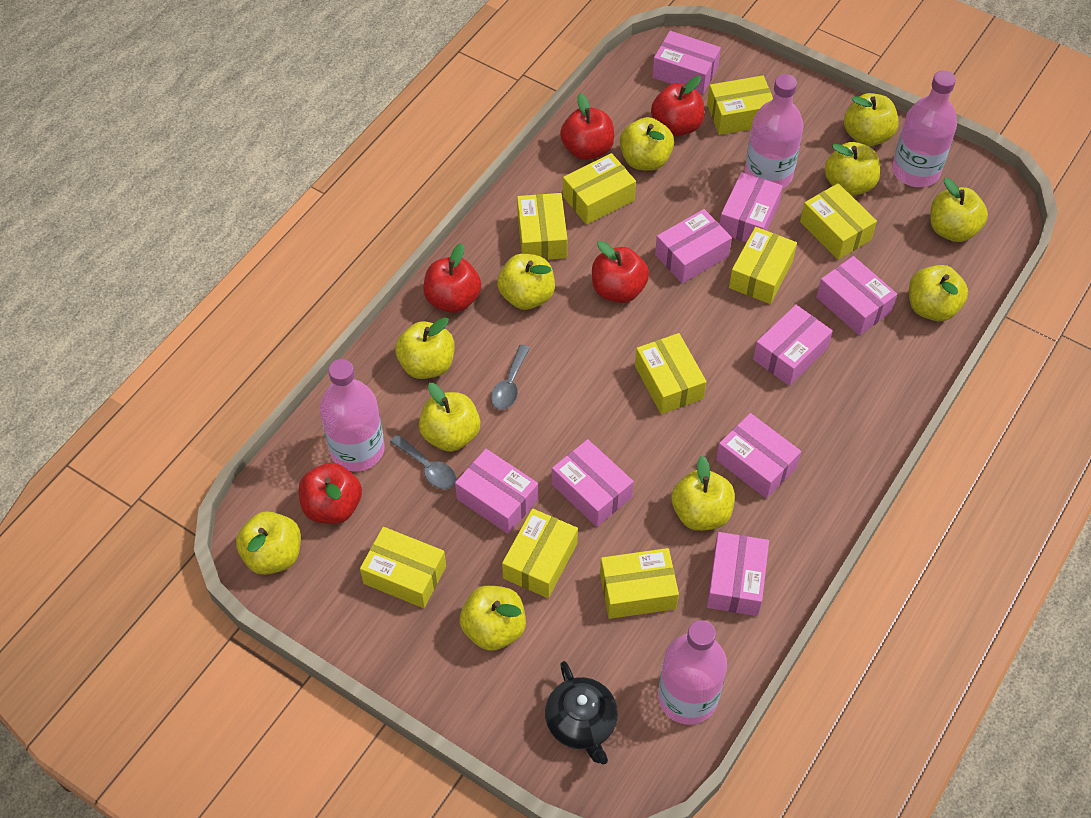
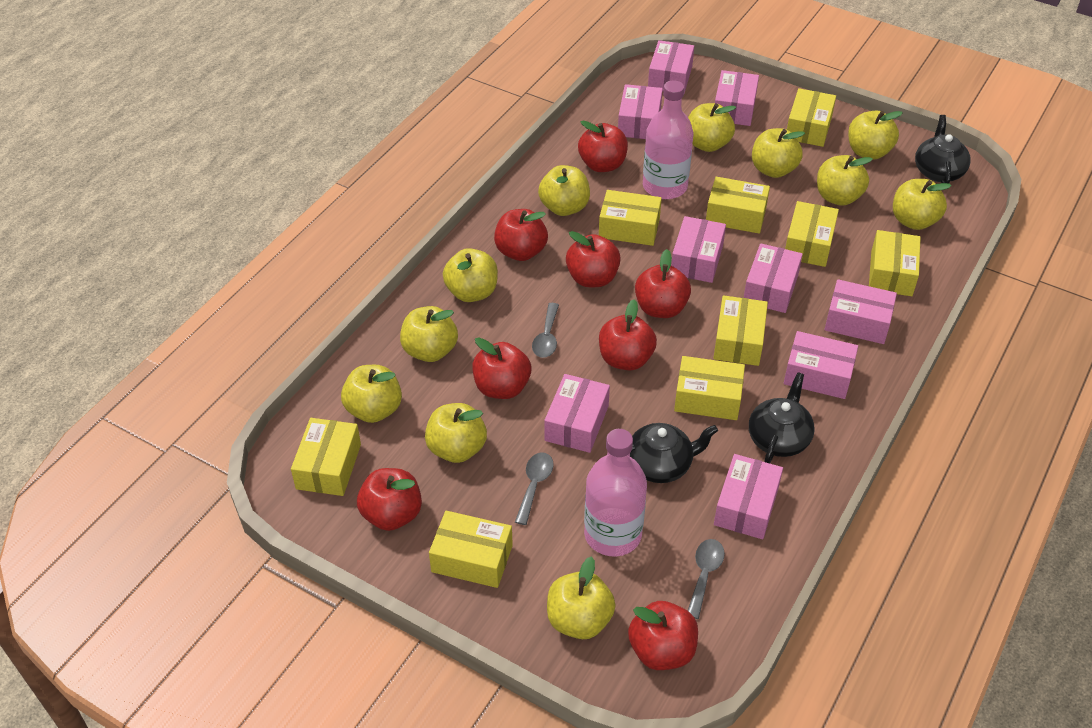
black teapot: [545,661,618,765] = 1 -> [630,423,718,483] [749,372,815,463] [915,115,971,183] = 3
grey spoon: [390,435,456,489] [491,345,530,410] = 2 -> [515,452,554,525] [532,303,559,358] [688,539,725,619] = 3
pink bottle: [320,359,385,472] [658,620,727,725] [745,74,804,189] [892,70,957,187] = 4 -> [584,429,647,557] [643,80,694,199] = 2
red apple: [299,463,362,524] [423,243,481,313] [560,93,614,160] [592,241,649,303] [651,76,704,137] = 5 -> [357,468,422,531] [472,338,531,399] [494,209,548,261] [566,231,621,287] [578,120,628,172] [599,299,657,370] [628,601,698,670] [635,249,691,318] = 8

